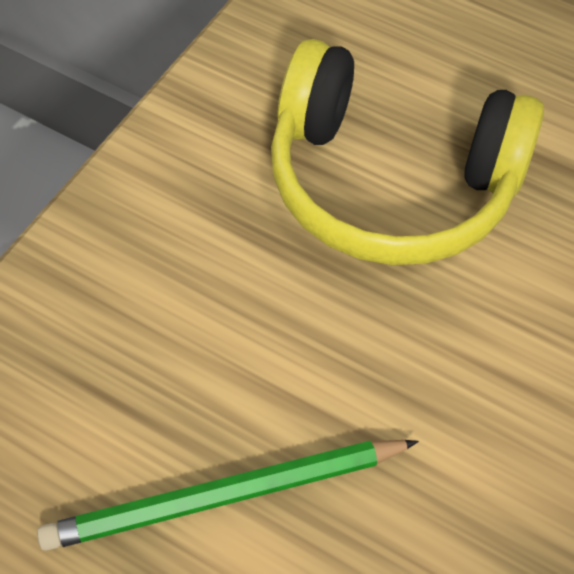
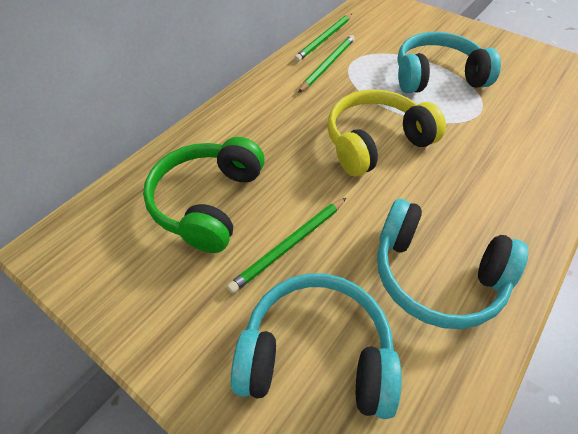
green headphones: none = 0 -> [143,137,265,253] = 1
green pencil: [37,440,419,551] = 1 -> [227,198,346,293] [294,14,352,62] [298,35,355,93] = 3
turquoise headphones: none = 0 -> [231,273,402,419] [377,199,528,329] [397,32,501,93] = 3

